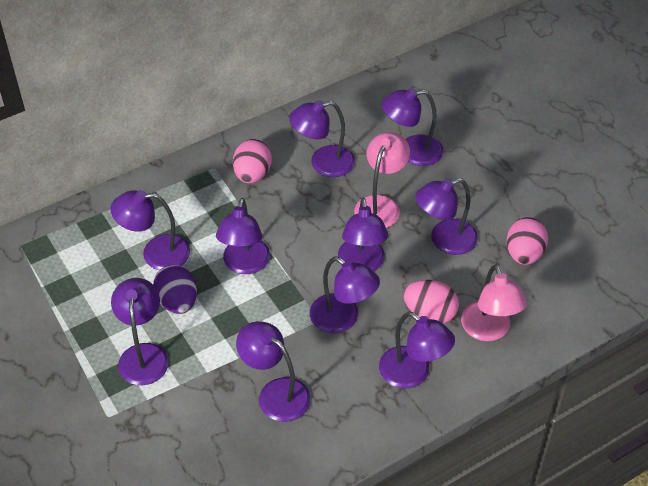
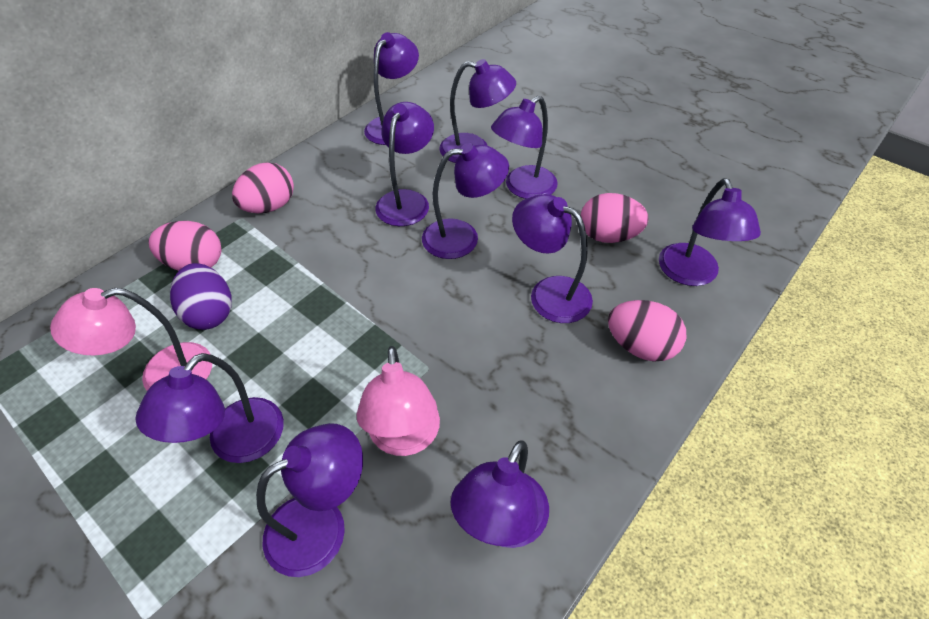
pink egg: [233,139,272,183] [403,280,459,324] [507,217,548,265] = 3 -> [148,221,221,271] [232,162,294,213] [581,193,649,243] [608,300,686,362] = 4

